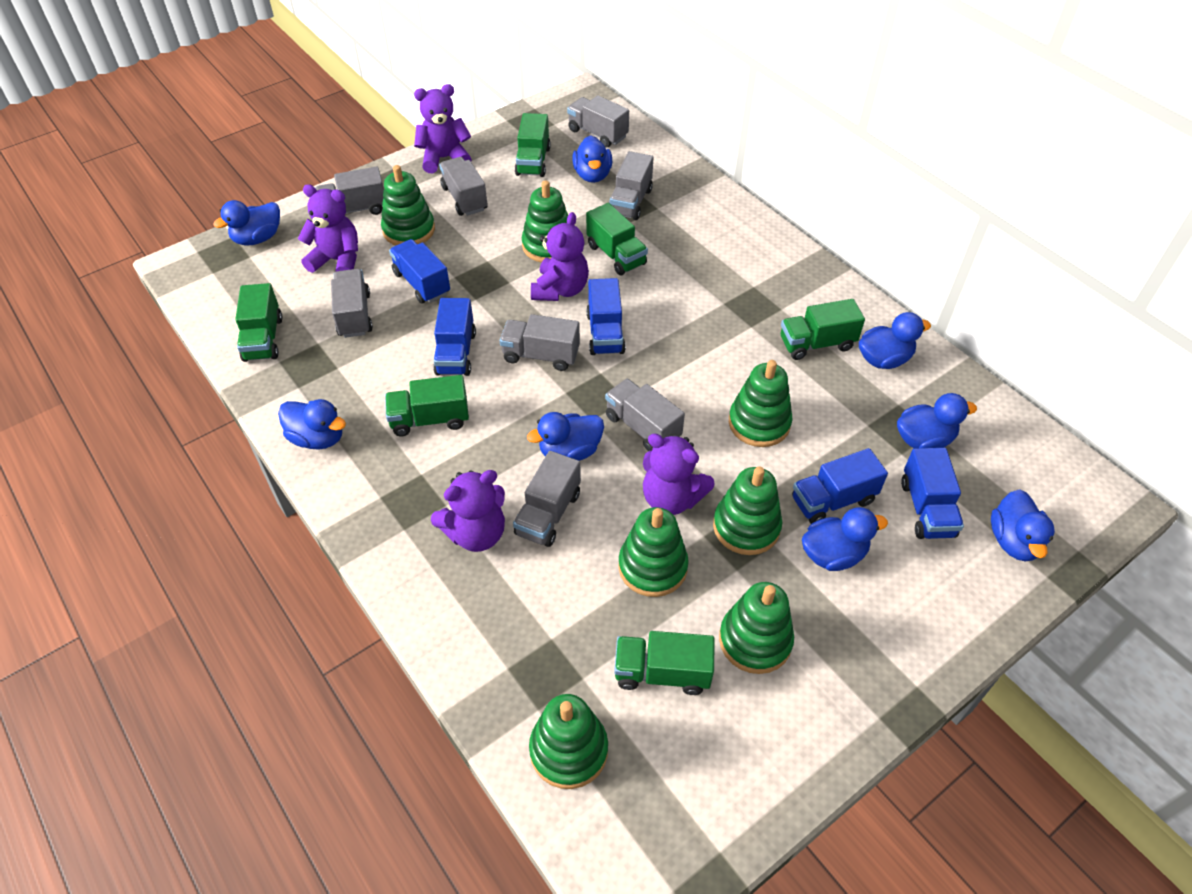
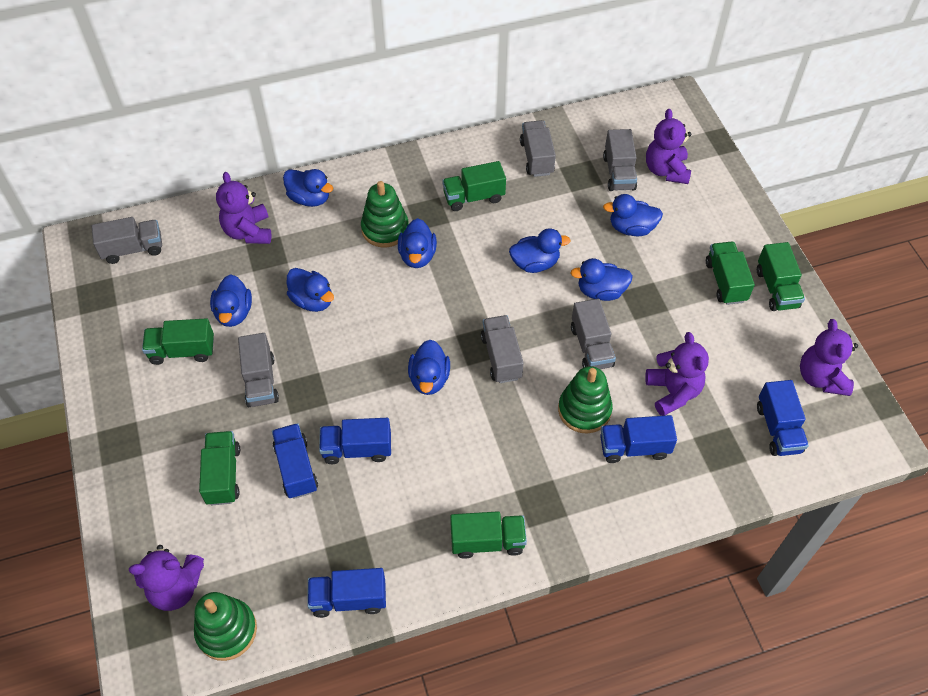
green stacking toy: [381,165,435,245] [522,180,568,263] [529,694,608,789] [618,507,689,597] [713,467,782,555] [719,582,794,674] [729,360,793,447] = 7 -> [194,592,257,661] [361,181,409,247] [558,366,613,433] = 3
grey truck: [315,167,384,215] [331,269,373,338] [439,157,488,216] [500,314,580,371] [513,451,581,547] [567,95,629,148] [605,379,685,451] [610,151,653,220] = 8 -> [92,217,162,264] [238,333,279,407] [481,315,524,383] [520,120,556,177] [571,299,616,369] [603,129,637,191] = 6

